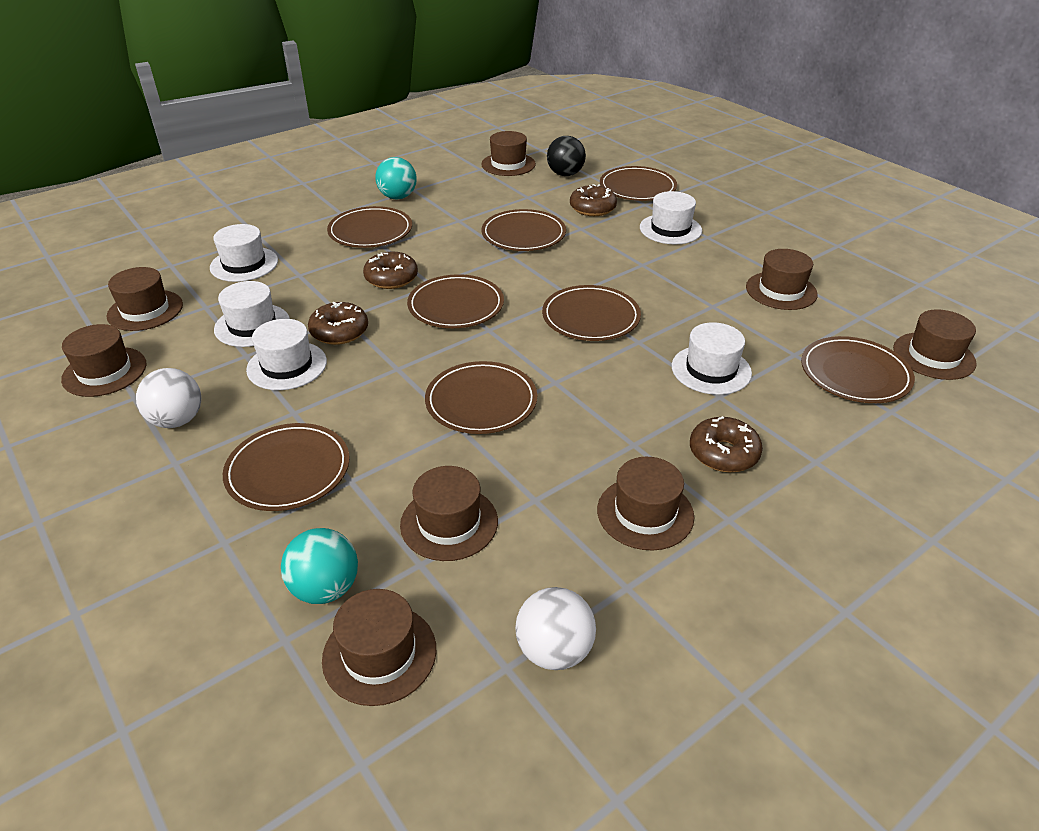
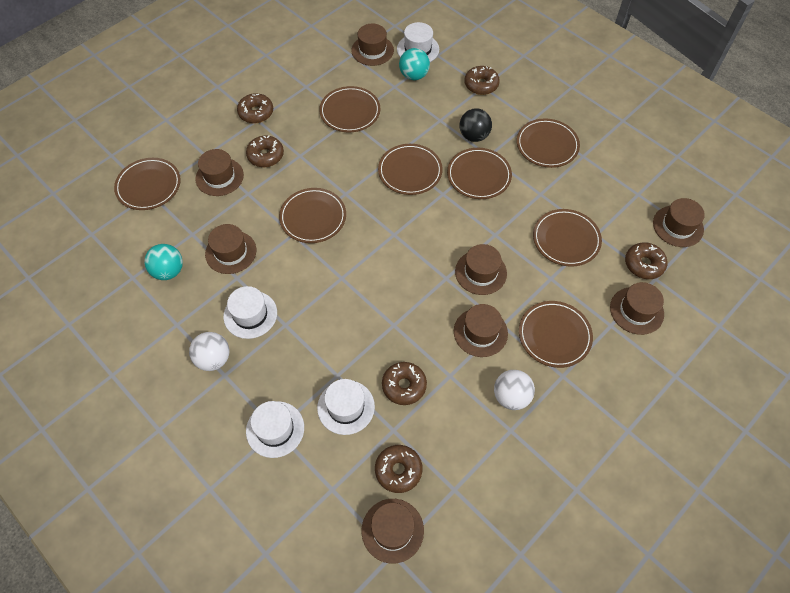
brown donut: [308,302,368,345] [363,251,418,289] [570,184,617,216] [690,416,763,472] = 4 -> [237,93,273,123] [246,135,284,167] [375,445,423,493] [382,362,427,405] [464,66,500,95] [625,242,667,279] = 6
white hat: [210,224,278,282] [214,281,290,347] [246,319,327,390] [640,191,702,244] [672,322,752,395] = 5 -> [223,286,277,339] [246,401,304,458] [317,379,375,435] [397,22,439,62] = 4

